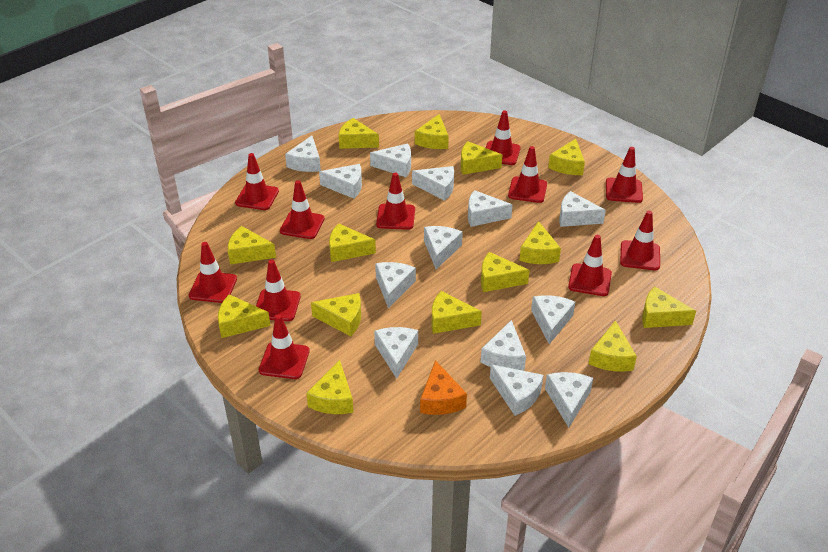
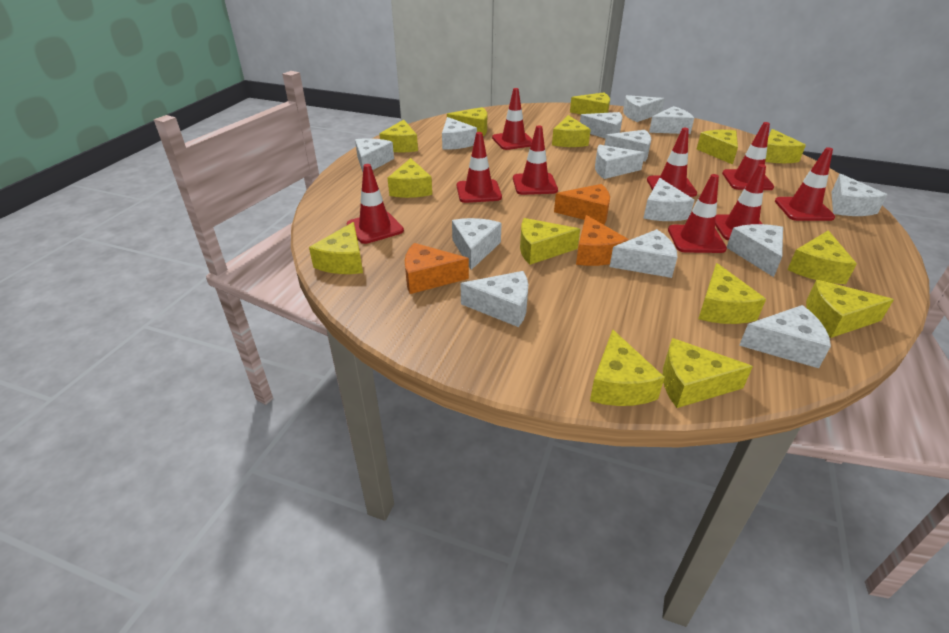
orange cheese: [420,360,467,415] = 1 -> [405,243,469,294] [554,184,610,225] [576,215,629,266] = 3
red traffic cone: [189,242,237,303] [235,153,279,210] [256,259,301,321] [259,314,310,379] [280,180,325,239] [376,173,415,230] [486,110,521,165] [508,146,547,203] [568,235,612,296] [606,147,643,203] [620,211,660,270] = 11 -> [346,164,404,244] [457,132,502,203] [492,88,533,150] [513,125,558,195] [647,128,697,197] [668,174,727,253] [715,164,766,240] [722,122,774,190] [775,147,835,221] = 9
white cheese: [285,135,321,172] [319,164,362,199] [370,143,411,177] [374,327,418,379] [375,262,416,309] [412,166,454,201] [424,226,463,269] [468,190,513,227] [481,320,526,371] [490,365,544,416] [531,295,575,344] [545,372,593,428] [559,191,606,227] = 13 -> [355,138,394,172] [442,117,477,150] [452,218,502,270] [460,271,528,327] [580,112,623,138] [595,145,645,179] [605,130,651,162] [609,229,678,278] [623,95,665,122] [643,178,694,221] [649,106,694,134] [727,224,783,277] [739,305,831,368] [831,174,887,216] = 14

